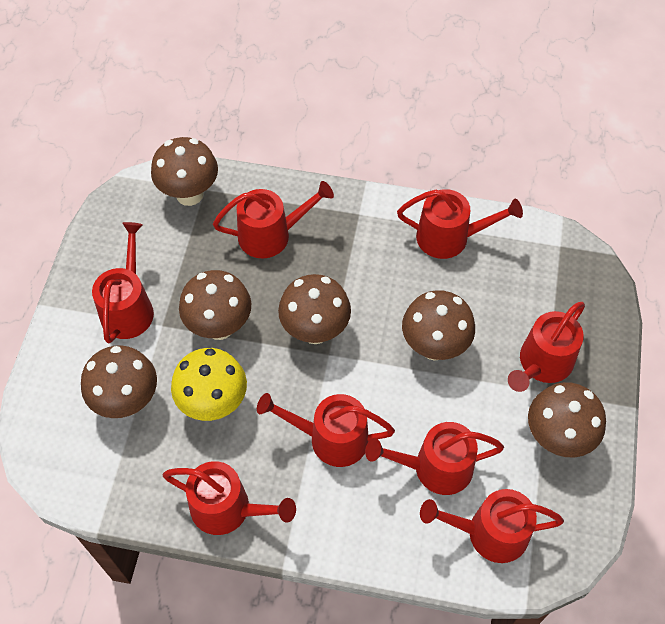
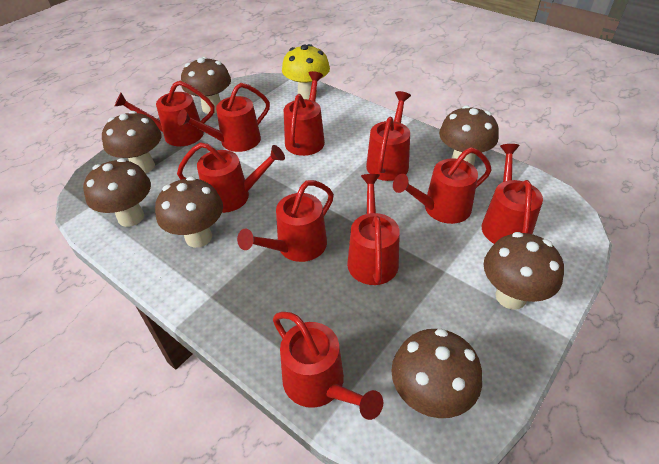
brown mushroom: [81,345,157,418] [151,137,218,206] [179,270,251,340] [278,274,351,344] [402,290,475,361] [528,382,606,458] = 6 -> [83,158,151,227] [102,111,162,173] [155,177,223,248] [181,57,231,114] [392,329,482,418] [439,105,499,166] [484,232,564,310] = 7
red watering can: [92,222,154,343] [163,461,296,535] [213,181,334,259] [257,393,395,467] [365,422,504,495] [397,189,523,259] [420,489,564,563] [508,302,585,392] = 8 -> [114,81,215,146] [177,83,270,152] [177,143,285,213] [237,180,334,262] [273,312,383,420] [284,71,325,156] [347,174,400,285] [366,91,411,181] [393,147,492,224] [482,144,543,244] = 10

